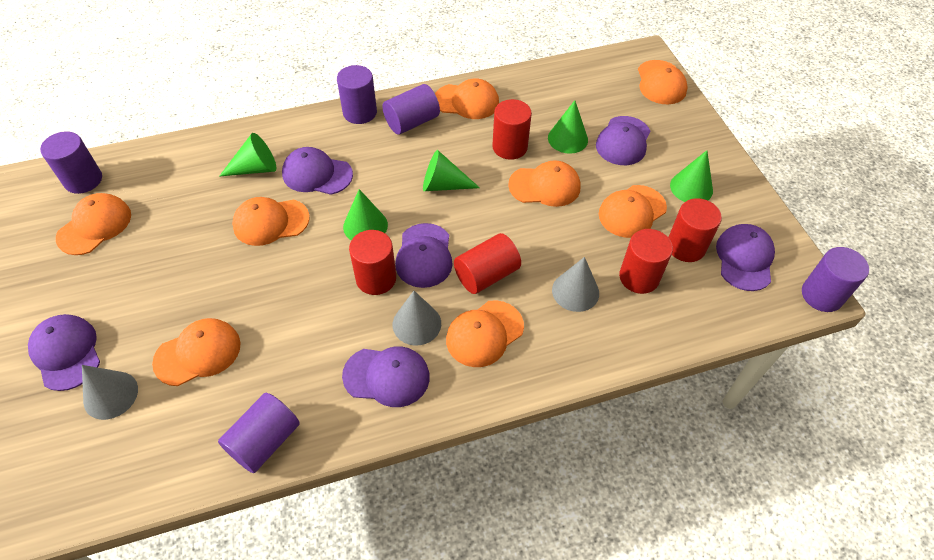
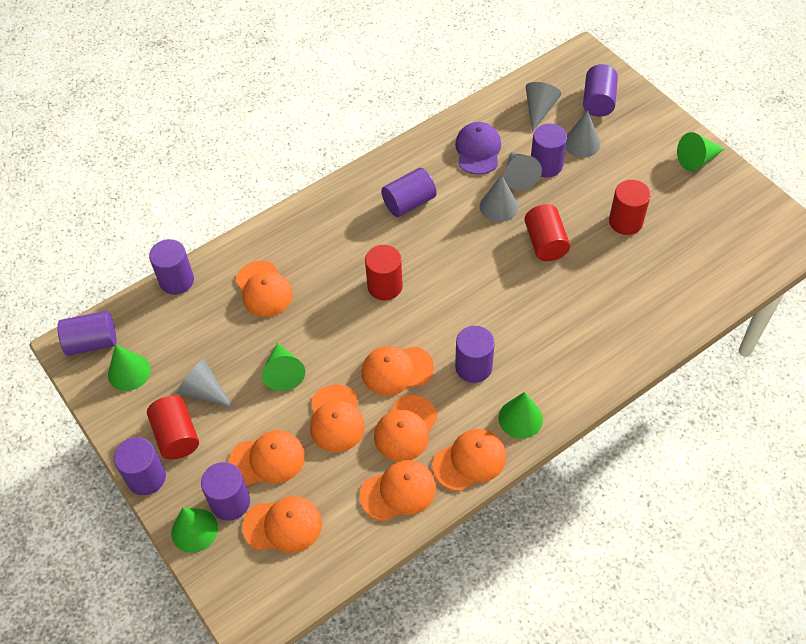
grey cone: [82,365,138,420] [393,291,441,346] [552,257,599,312] = 3 -> [176,358,233,408] [480,175,518,222] [504,152,542,191] [526,82,561,132] [566,110,601,158] = 5
purple cap: [28,314,100,391] [282,147,353,195] [342,346,430,407] [395,223,453,288] [596,116,650,165] [716,224,775,291] = 6 -> [455,122,501,175] = 1
purple cylinder: [40,131,102,194] [218,393,300,473] [337,65,377,124] [382,84,440,135] [802,247,869,312] = 5 -> [57,311,116,356] [114,437,166,495] [149,239,194,295] [201,462,250,521] [381,168,437,217] [455,326,495,383] [531,123,567,177] [583,64,618,117] = 8
red cylinder: [349,230,396,295] [454,233,521,294] [492,99,532,160] [619,229,673,294] [668,198,722,262] = 5 -> [147,396,199,460] [365,245,403,300] [525,204,570,261] [609,180,651,235] = 4

